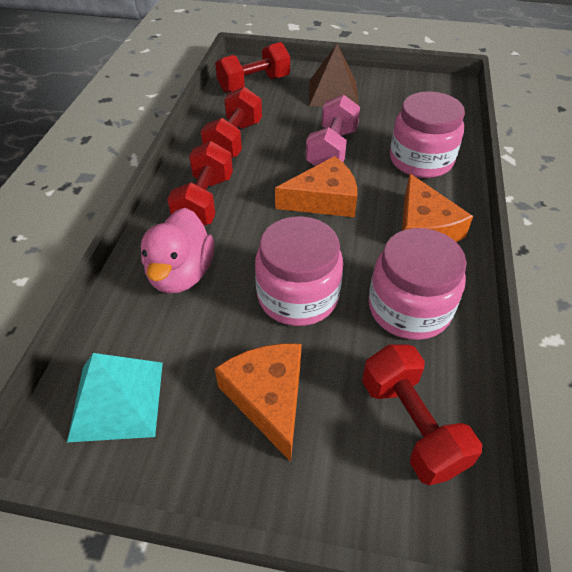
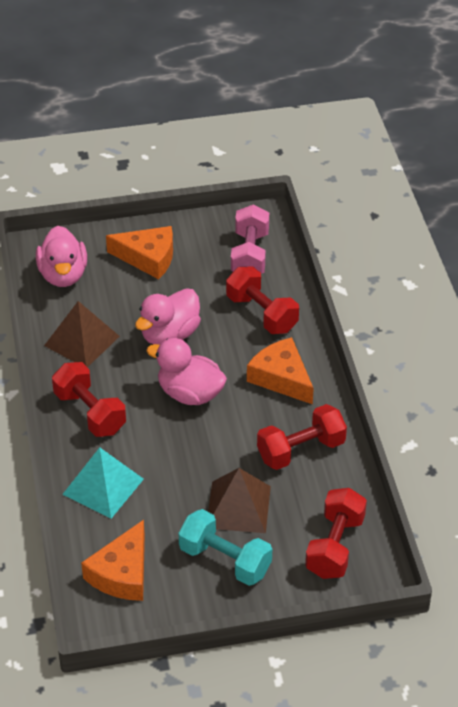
brown pyramid: [309,44,359,106] = 1 -> [44,301,120,367] [208,468,271,533] = 2
pink duck: [141,208,214,293] = 1 -> [36,226,87,287] [135,288,201,345] [146,338,227,405] = 3
pink jar: [255,216,343,326] [369,228,467,340] [390,91,465,178] = 3 -> none = 0
turquoise dumbbell: none = 0 -> [178,509,272,586] = 1

